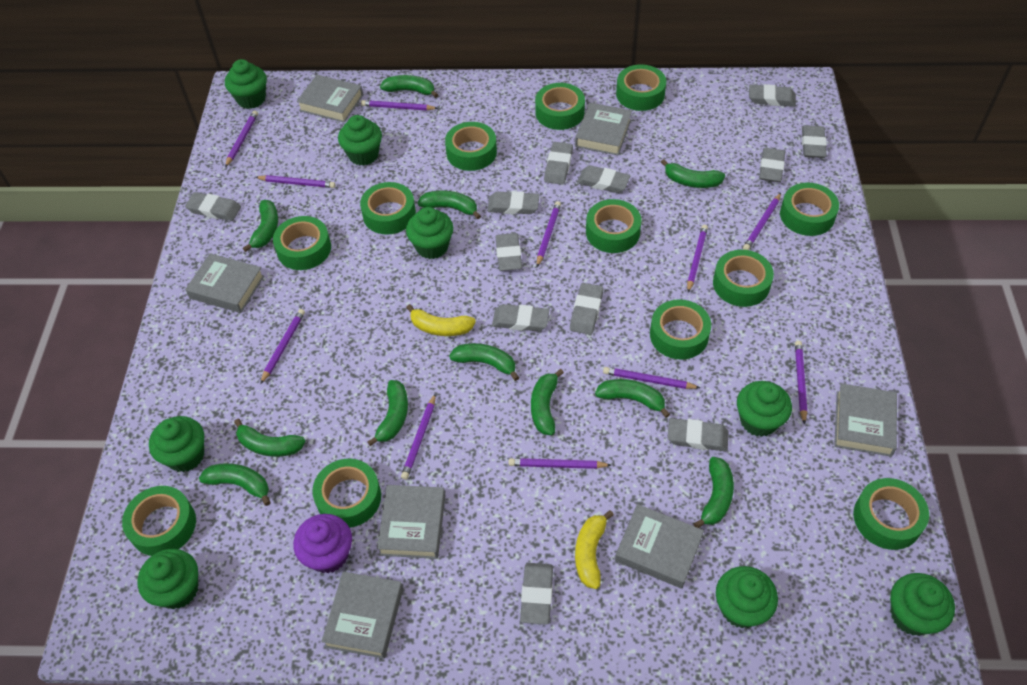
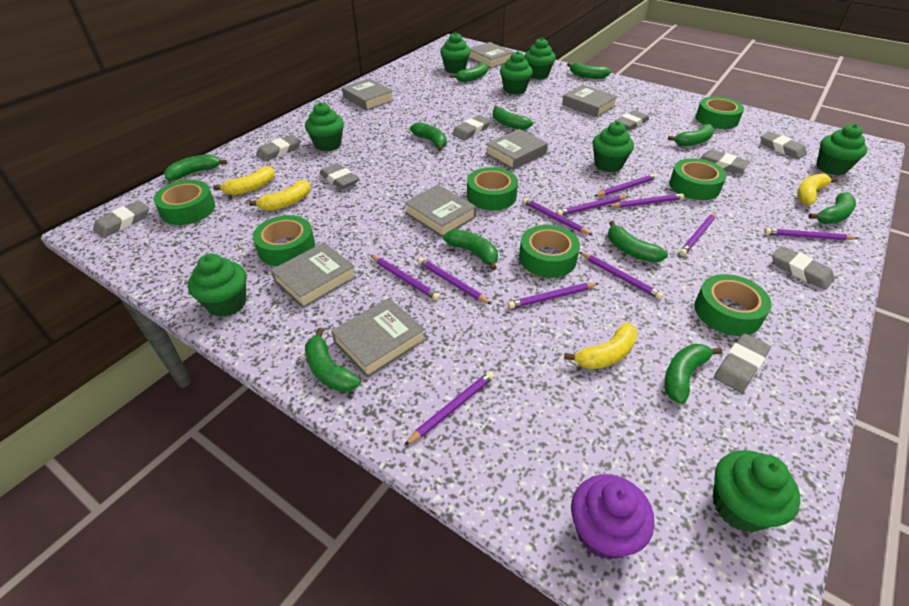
green tape: [122,486,196,556] [273,216,331,270] [312,459,381,528] [360,182,416,234] [445,122,497,171] [535,83,585,130] [586,199,641,253] [616,64,666,111] [650,299,711,360] [713,250,774,307] [780,183,839,236] [853,478,929,550] = 12 -> [153,180,215,225] [253,215,315,266] [467,167,518,211] [519,225,580,278] [669,158,727,200] [694,274,772,336] [695,97,744,129] = 7
grey eraser: [185,192,241,221] [487,191,539,214] [492,304,549,331] [495,233,522,271] [520,563,553,625] [544,142,573,185] [570,283,603,335] [577,165,631,193] [667,418,728,451] [749,84,796,107] [759,148,785,182] [802,125,827,158] = 12 -> [93,201,149,238] [256,135,301,162] [320,163,359,189] [452,115,491,140] [615,110,649,130] [699,150,750,174] [714,333,771,393] [760,132,807,159] [772,246,835,290] = 9
yellow banana: [406,304,476,336] [575,510,614,589] = 2 -> [213,166,275,195] [249,180,311,211] [564,323,638,369] [797,173,838,205] = 4

